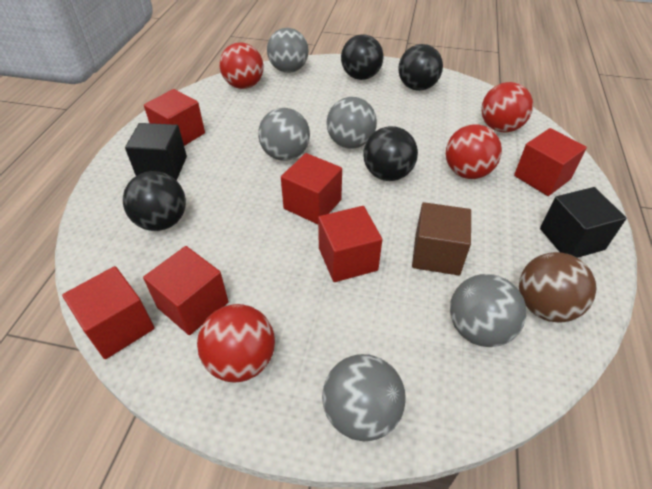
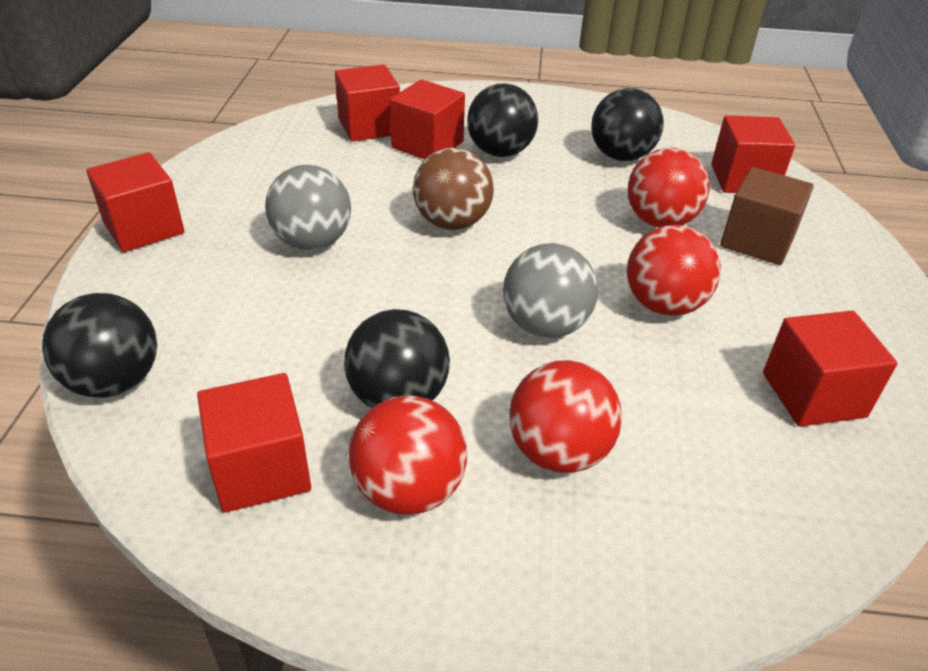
black cube: [125,123,187,180] [540,187,626,258] = 2 -> none = 0
grey ball: [258,108,310,161] [267,28,309,73] [322,354,406,441] [327,97,377,149] [450,274,526,347] = 5 -> [265,165,351,250] [503,243,598,338] = 2

